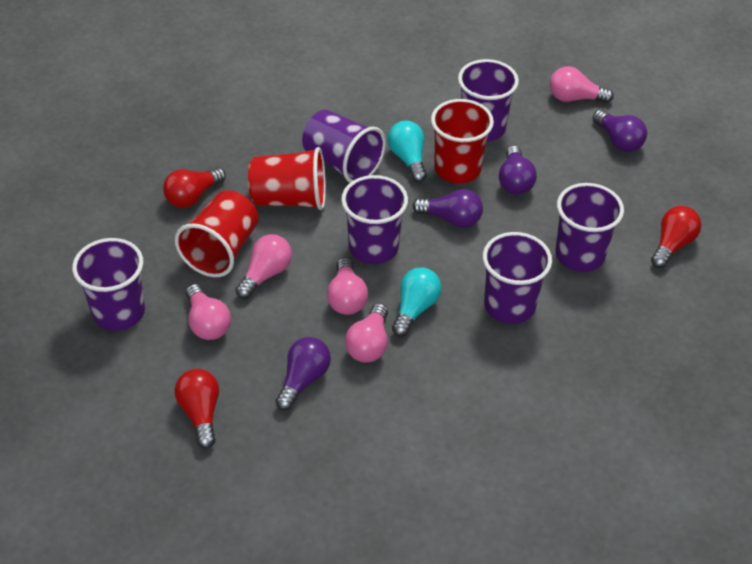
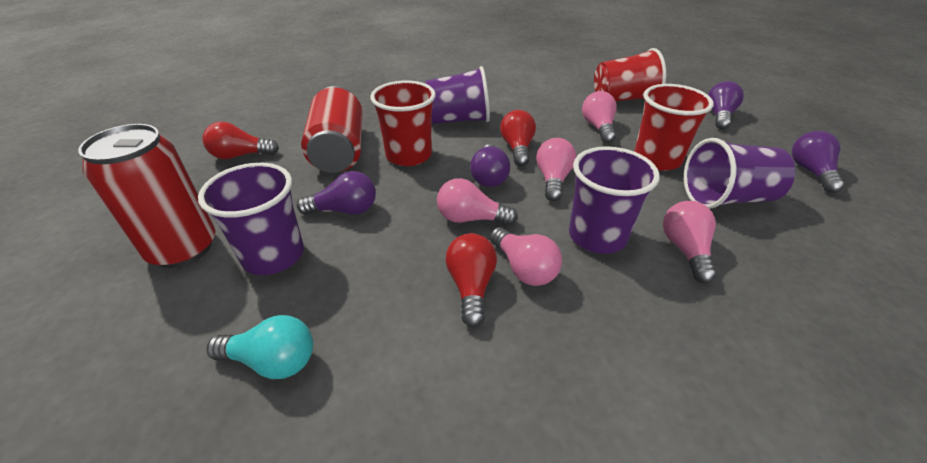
purple cup: [72,238,145,331] [302,109,386,183] [341,175,408,264] [458,59,519,142] [483,232,552,324] [555,183,624,272] = 6 -> [198,163,304,275] [426,66,490,124] [569,146,660,254] [684,138,795,209] = 4
red can: none = 0 -> [78,124,215,268] [301,86,363,173] = 2
turquoise light bulb: [388,121,427,182] [392,267,442,337] = 2 -> [207,315,313,379] = 1

